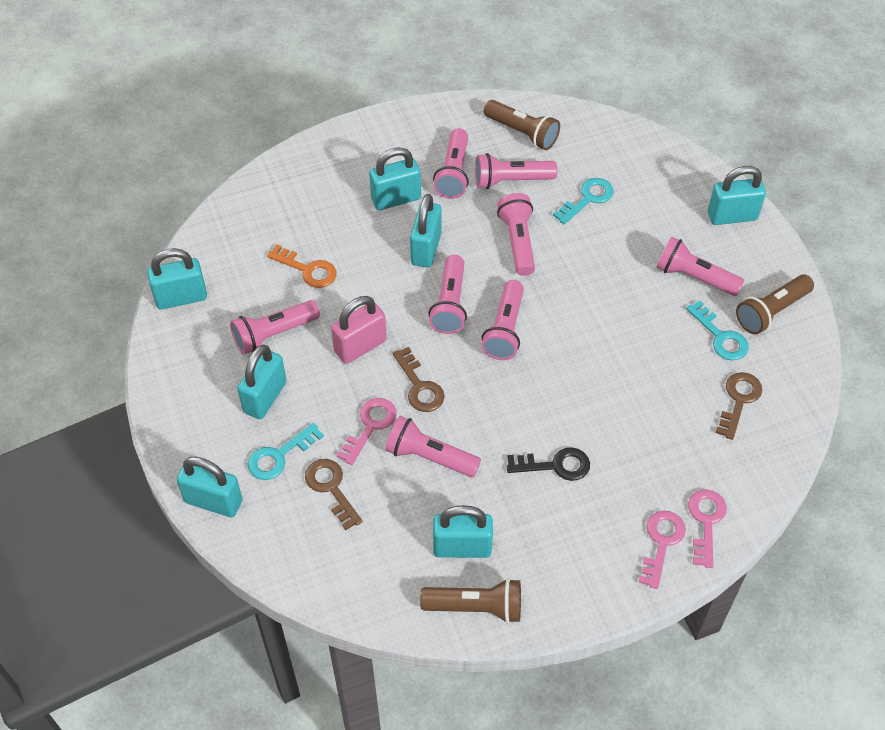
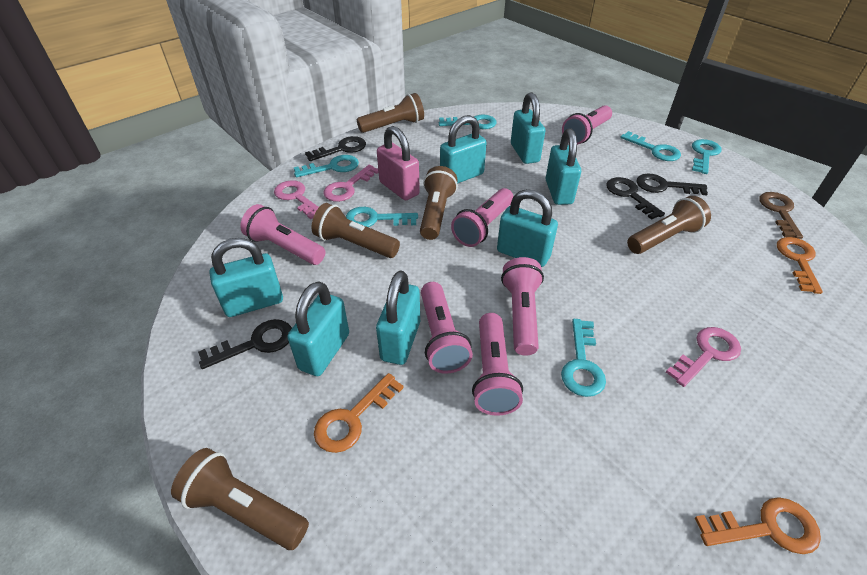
black key: [507,447,590,481] = 1 -> [198,319,292,369] [305,136,366,161] [606,177,665,220] [636,174,708,195] = 4
brown flashlight: [420,578,521,623] [484,100,560,150] [736,274,814,334] = 3 -> [171,448,309,550] [311,203,400,258] [357,93,424,133] [420,166,458,240] [627,196,711,254] = 5
brown key: [305,459,363,530] [392,347,445,412] [716,372,762,440] = 3 -> [759,192,803,239] = 1
orange key: [267,245,337,288] = 1 -> [314,373,404,453] [695,497,821,554] [777,237,823,294] = 3
pink flashlight: [230,300,320,355] [385,416,481,477] [428,255,467,334] [433,128,469,199] [475,153,557,189] [481,280,524,360] [497,193,535,276] [656,237,744,296] = 8 -> [240,204,326,265] [421,282,473,374] [451,188,514,247] [472,313,523,416] [501,257,544,356] [562,105,612,145] = 6
turquoise key: [247,423,324,480] [553,178,614,225] [686,300,749,360] = 3 -> [294,155,359,177] [346,207,418,227] [439,114,497,129] [561,319,606,397] [620,131,681,161] [692,139,721,174] = 6

